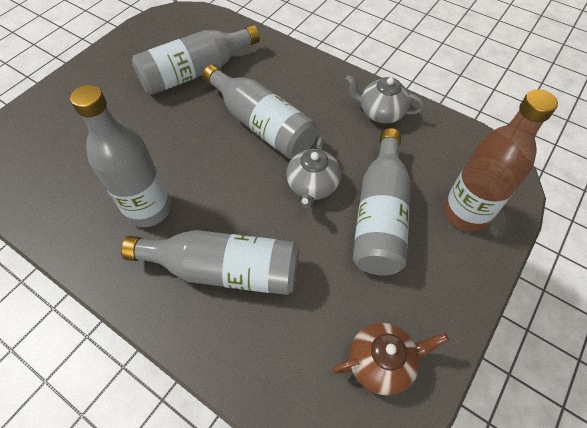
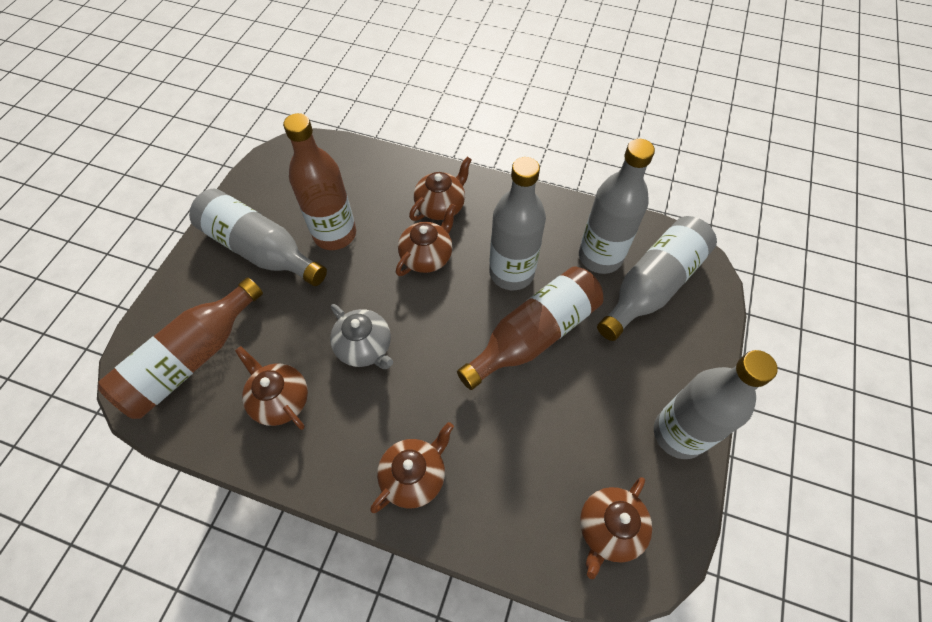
brown bottle: [444,89,558,232] = 1 -> [98,277,263,419] [283,113,356,250] [457,267,603,390] = 3
brown teapot: [332,323,449,396] = 1 -> [235,346,308,430] [370,422,454,513] [396,203,457,276] [409,157,472,221] [580,477,652,579] = 5
grey teapot: [286,137,341,209] [346,75,424,123] = 2 -> [330,304,393,369] = 1

